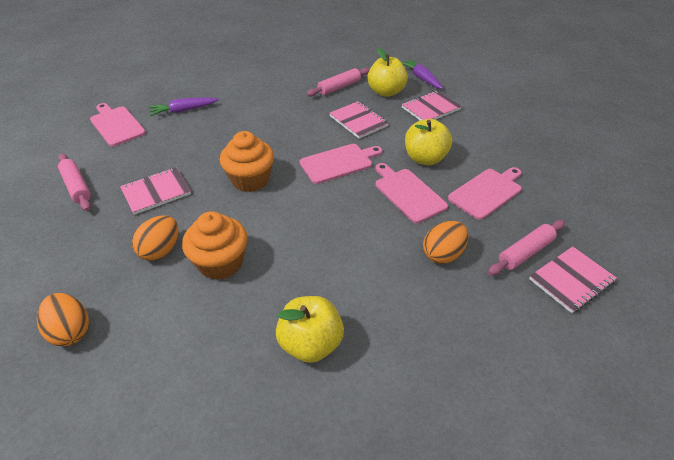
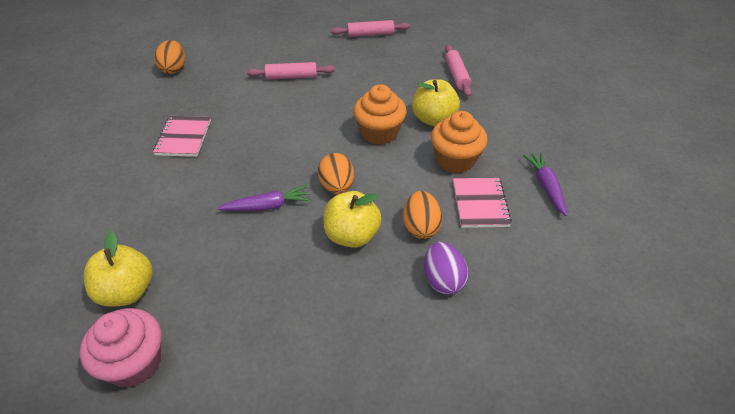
pink cupcake: none = 0 -> [79,308,161,388] = 1
pink cutting board: [90,103,146,146] [299,144,382,184] [375,163,448,223] [448,167,522,220] = 4 -> none = 0
pink notebook: [120,167,191,215] [329,101,389,139] [402,90,462,121] [529,247,617,313] = 4 -> [153,116,211,157] [453,178,512,228] = 2
purple egg: none = 0 -> [424,242,469,295] = 1

